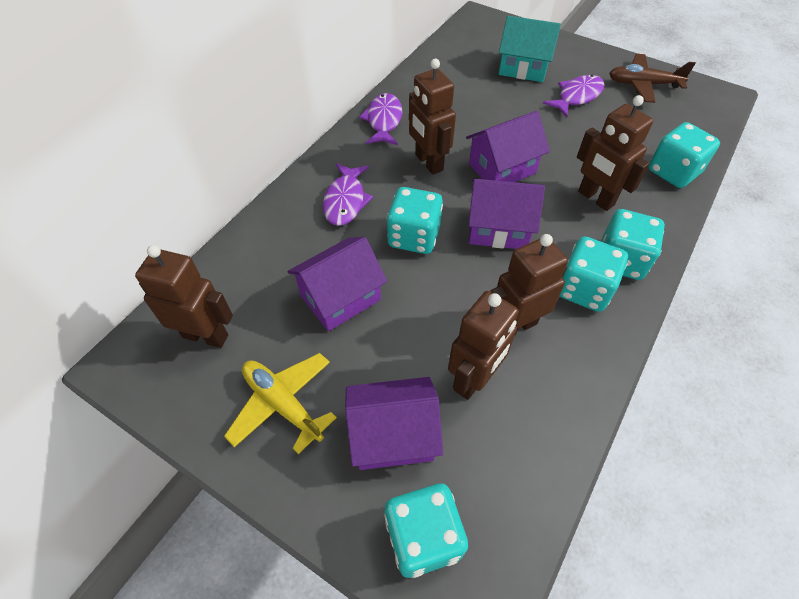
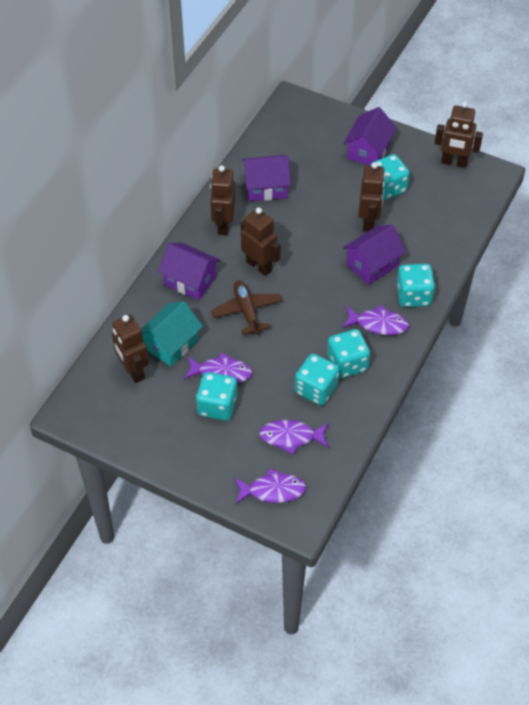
purple fish: [323,163,373,226] [359,93,402,145] [543,75,605,117] = 3 -> [184,353,252,383] [234,468,306,504] [259,420,329,455] [342,305,409,335] = 4
yellow plane: [224,353,337,454] = 1 -> none = 0

